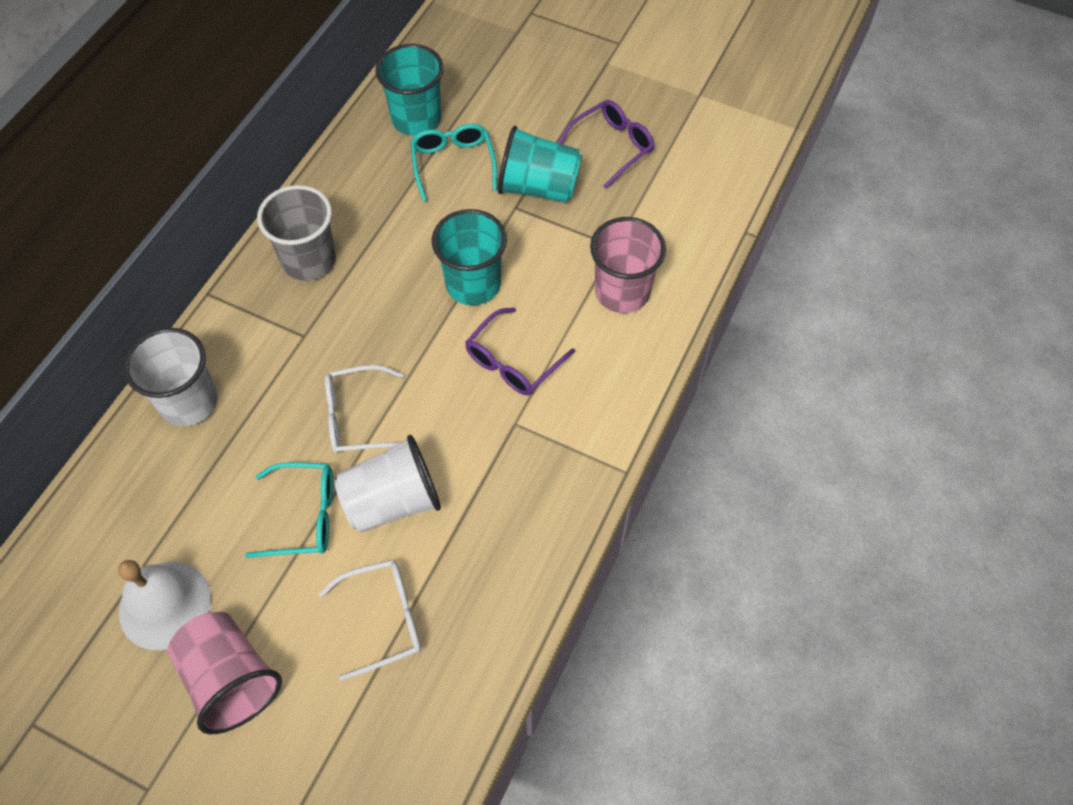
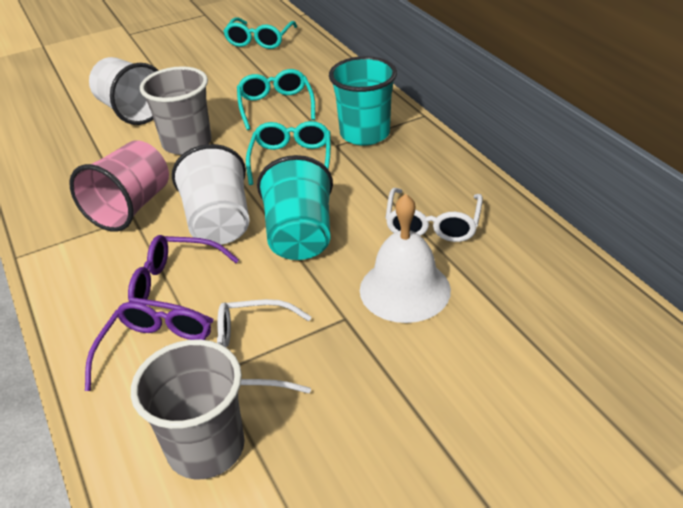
grey cup: [257,185,336,281] = 1 -> [131,339,245,479] [140,66,212,155] = 2
pink cup: [167,612,282,734] [590,217,666,313] = 2 -> [69,140,169,232] = 1
turquoise cup: [375,44,444,136] [432,209,507,305] [498,126,582,203] = 3 -> [257,155,333,260] [329,56,397,146] = 2
turquoise glasses: [245,462,333,558] [410,124,497,202] = 2 -> [224,17,297,49] [237,69,315,130] [246,121,331,185] = 3

